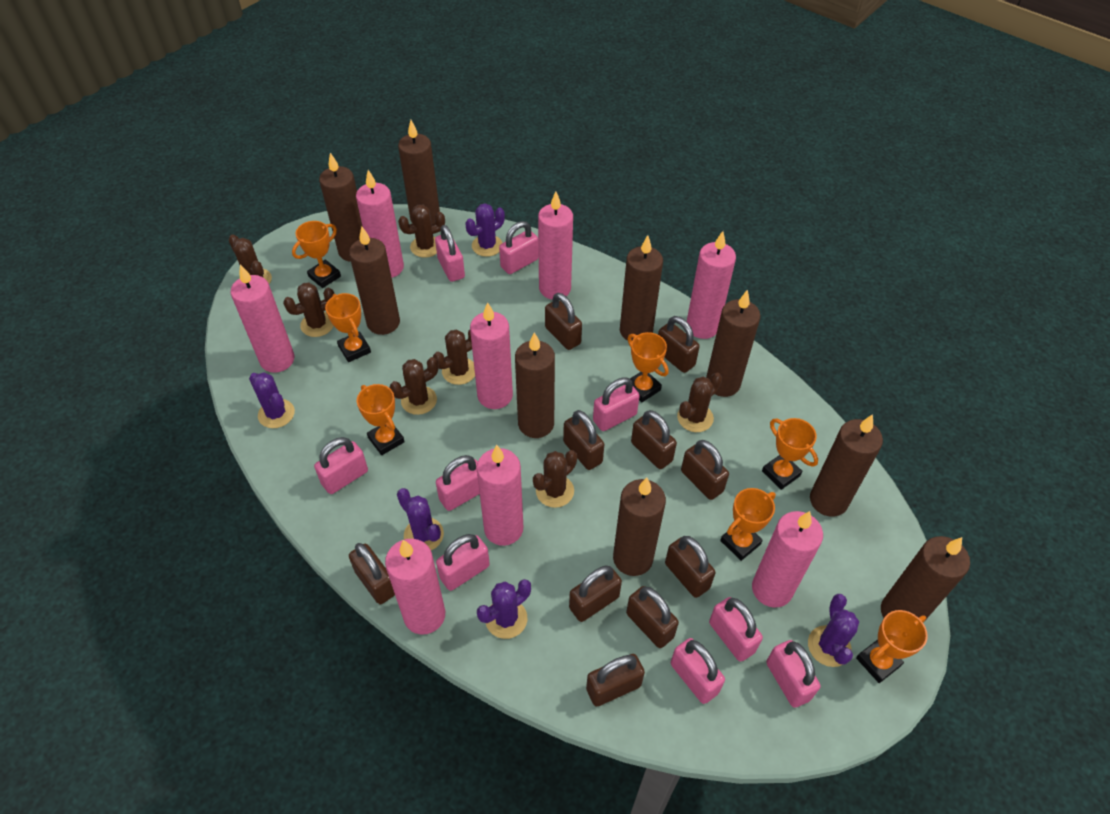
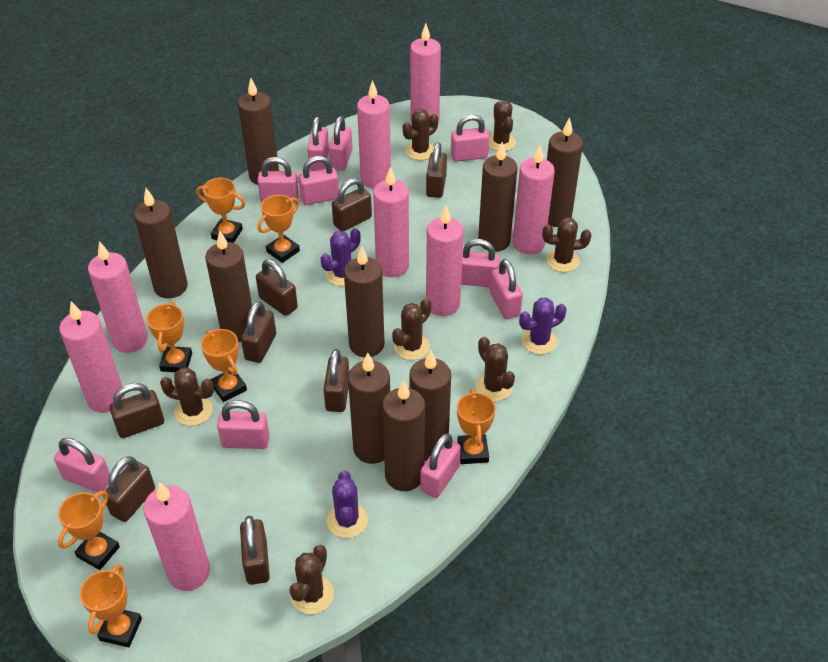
brown padlock: [349,543,395,604] [545,293,582,350] [563,410,604,470] [569,565,622,622] [586,654,645,707] [626,586,679,648] [631,410,677,469] [658,316,700,373] [665,536,716,598] [681,440,729,500] = 10 -> [103,456,155,522] [109,383,164,438] [240,516,270,585] [241,301,276,363] [256,259,298,316] [324,349,349,412] [332,178,372,232] [426,142,447,198] = 8
pink padlock: [314,437,368,494] [435,225,465,282] [436,455,480,511] [436,534,490,591] [499,221,539,274] [593,378,640,431] [671,638,725,704] [709,597,763,662] [766,640,820,708] = 9 -> [54,438,110,492] [217,400,270,449] [257,157,299,203] [298,156,339,205] [307,117,329,171] [328,116,353,171] [420,433,461,498] [451,115,489,162] [461,239,500,287] [490,259,523,319] = 10
purple cactus: [249,372,295,428] [397,488,444,551] [465,203,505,257] [477,579,531,639] [808,594,859,667] = 5 -> [320,228,361,286] [327,471,368,538] [519,297,567,354] = 3

